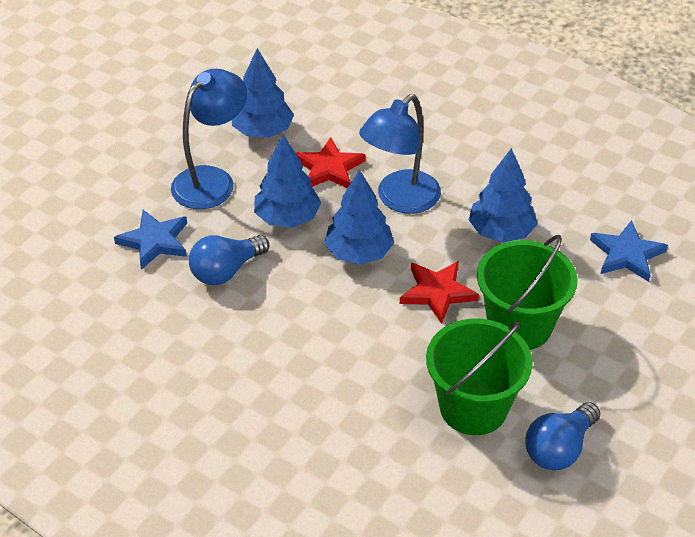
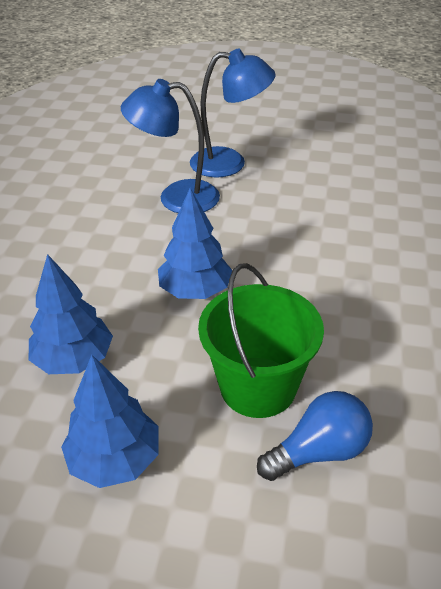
blue light bulb: [189,235,269,285] [526,402,600,471] = 2 -> [257,391,373,481] = 1
blue star: [114,210,187,270] [590,220,668,282] = 2 -> none = 0
blue tree: [232,48,294,138] [254,134,321,228] [324,169,394,265] [468,148,538,243] = 4 -> [29,254,113,374] [61,355,159,488] [158,188,233,299] = 3
green bucket: [426,319,533,435] [477,235,578,350] = 2 -> [198,263,324,418] = 1
red star: [296,137,365,188] [400,261,479,324] = 2 -> none = 0

